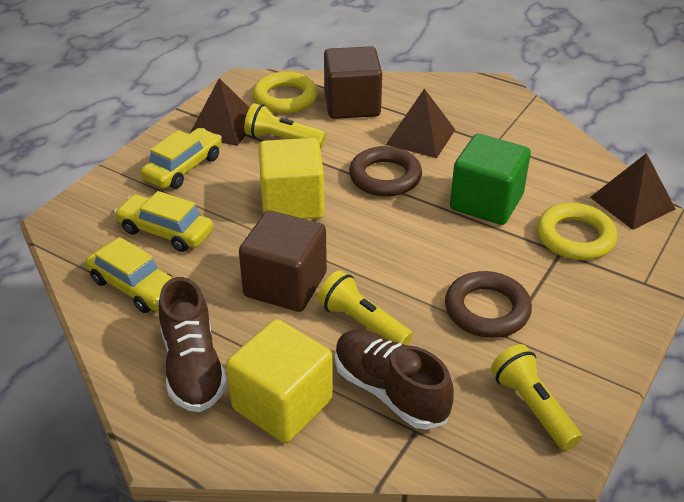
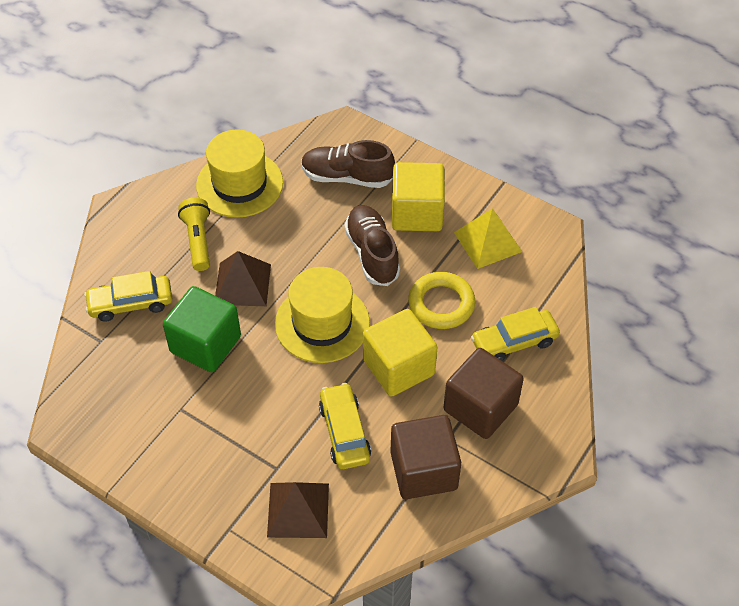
brown pyramid: [189,78,249,146] [386,89,455,158] [590,153,676,230] = 3 -> [215,251,271,306] [267,482,329,538] = 2
brown ring: [349,146,422,197] [445,271,532,338] = 2 -> none = 0
yellow flashlight: [244,103,326,148] [318,270,413,345] [491,344,582,451] = 3 -> [178,198,210,271] = 1
yellow hat: none = 0 -> [196,129,283,218] [275,267,370,363] = 2
yellow pyramid: none = 0 -> [454,208,522,269] = 1
yellow ring: [253,72,318,113] [537,203,618,260] = 2 -> [408,272,475,329] = 1

